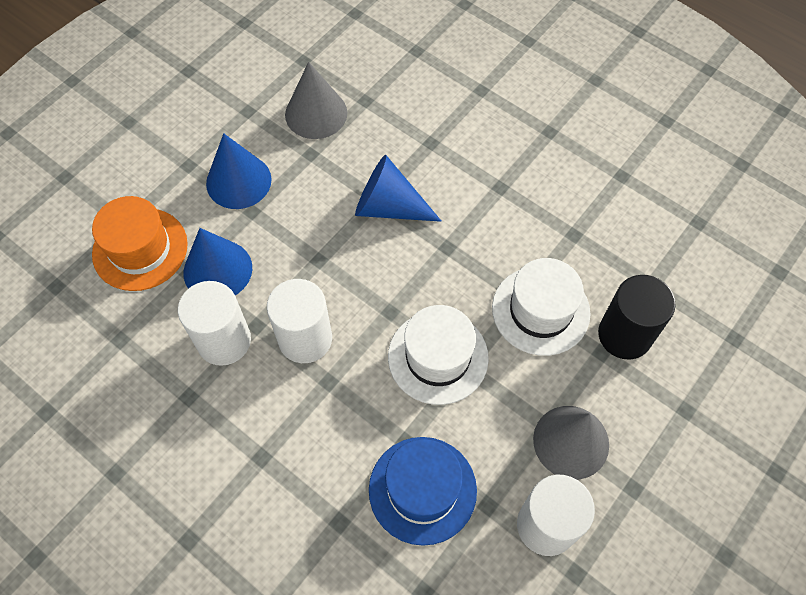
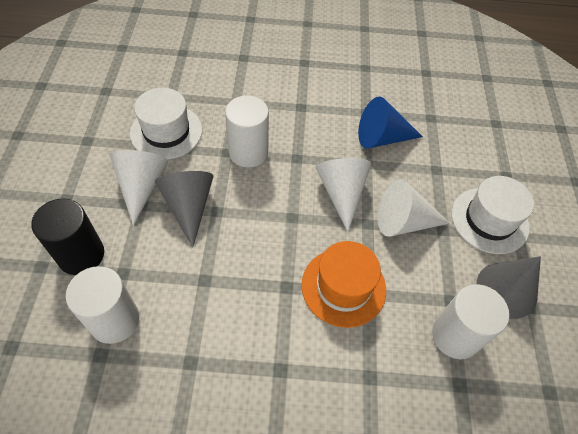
blue cone: [184,228,252,295] [206,133,272,209] [355,155,442,222] = 3 -> [358,96,423,148] = 1
blue hat: [369,437,477,546] = 1 -> none = 0
white cone: none = 0 -> [109,150,168,226] [315,158,371,232] [377,179,450,237] = 3

